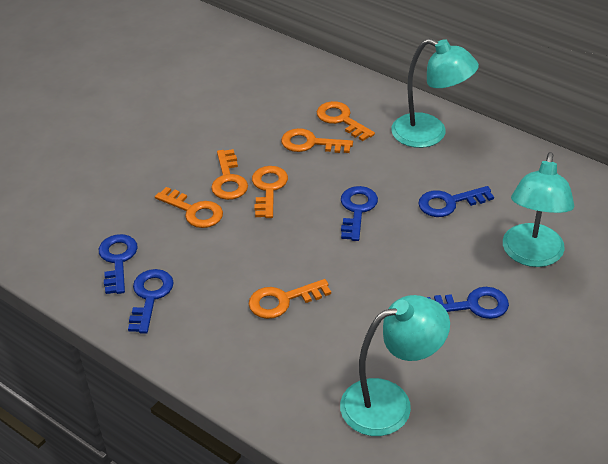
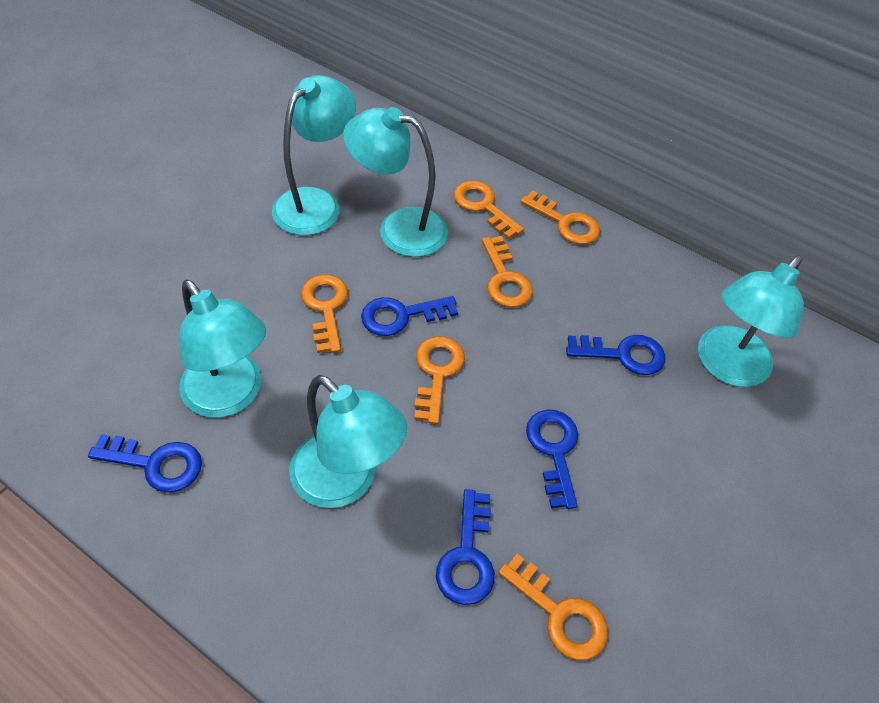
turquoise lamp: [340,295,450,436] [391,39,479,148] [503,152,574,267] = 3 -> [179,280,266,418] [272,75,356,235] [289,375,407,508] [343,107,448,257] [698,255,804,387] = 5

